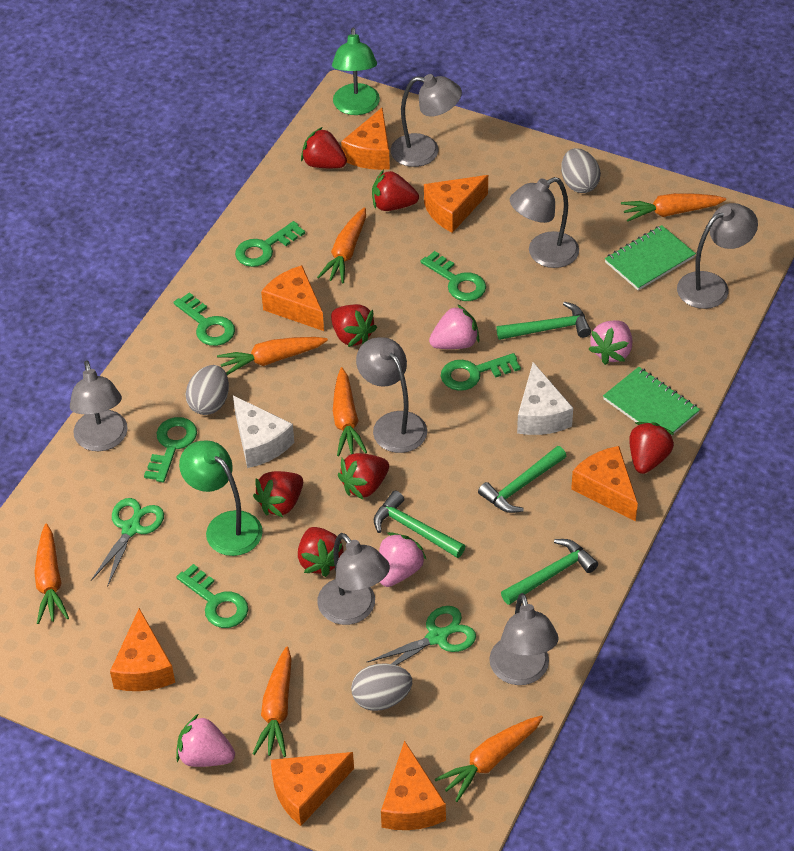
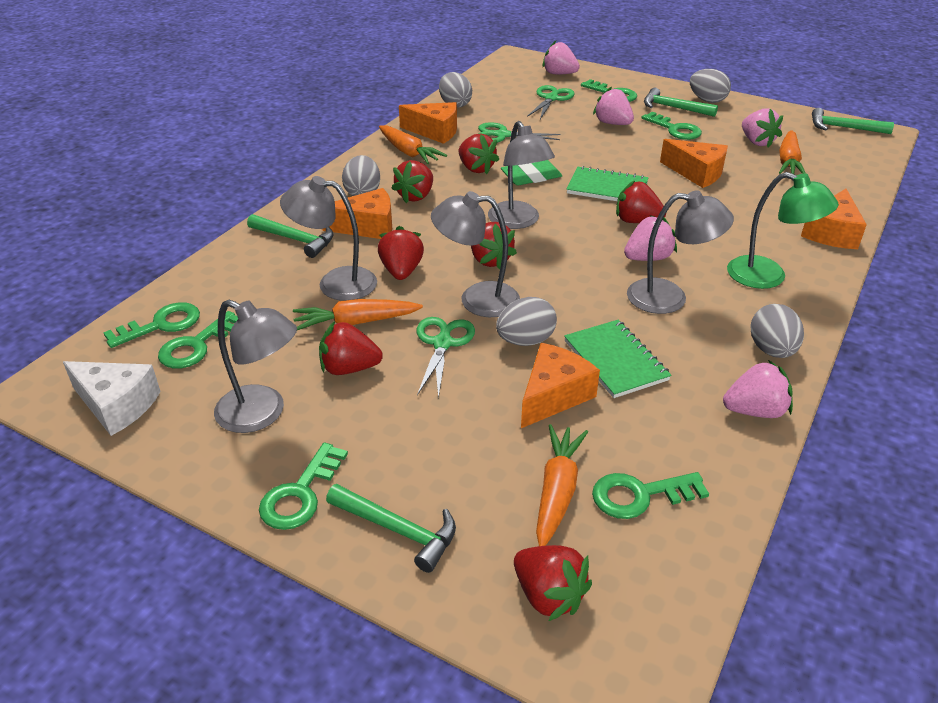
green eraser: none = 0 -> [501,160,562,185] = 1
green lamp: [179,441,263,556] [332,27,380,115] = 2 -> [727,172,839,289] = 1
green scissors: [91,498,164,587] [367,606,476,665] = 2 -> [417,317,475,399] [478,122,560,143] [527,85,574,119] = 3
grey egg: [186,365,229,415] [351,663,412,711] [561,148,601,193] = 3 -> [342,155,380,196] [439,72,472,107] [496,297,557,346] [690,69,731,103] [750,304,804,358] = 5
grey lamp: [70,360,128,451] [317,533,390,625] [356,337,427,453] [391,74,462,167] [489,593,559,685] [510,177,579,268] [677,203,758,309] = 7 -> [214,300,297,433] [280,176,377,301] [431,191,520,317] [488,121,555,229] [627,190,734,314] = 5
orange carrot: [34,524,69,624] [217,337,328,375] [253,647,292,757] [317,207,366,284] [333,367,367,456] [435,715,543,802] [621,193,726,222] = 7 -> [293,299,423,330] [379,125,447,164] [536,424,588,546] [779,130,805,174] = 4
orange cheese: [110,608,175,691] [261,265,324,331] [270,752,354,826] [341,108,390,170] [381,740,446,830] [424,175,488,233] [571,446,638,522] = 7 -> [323,188,392,239] [399,102,457,144] [521,343,600,428] [660,139,728,188] [801,189,867,249] = 5
pink strawberry: [176,714,235,767] [379,532,427,587] [429,304,480,349] [588,320,632,365] = 4 -> [542,41,580,74] [593,87,634,125] [624,215,677,261] [723,360,793,418] [742,109,783,148] = 5
white cheese: [233,396,294,468] [517,362,573,435] = 2 -> [63,361,161,436] = 1

